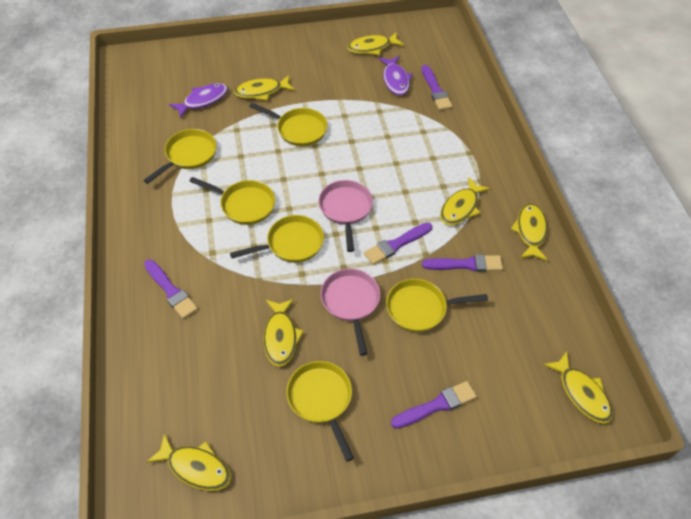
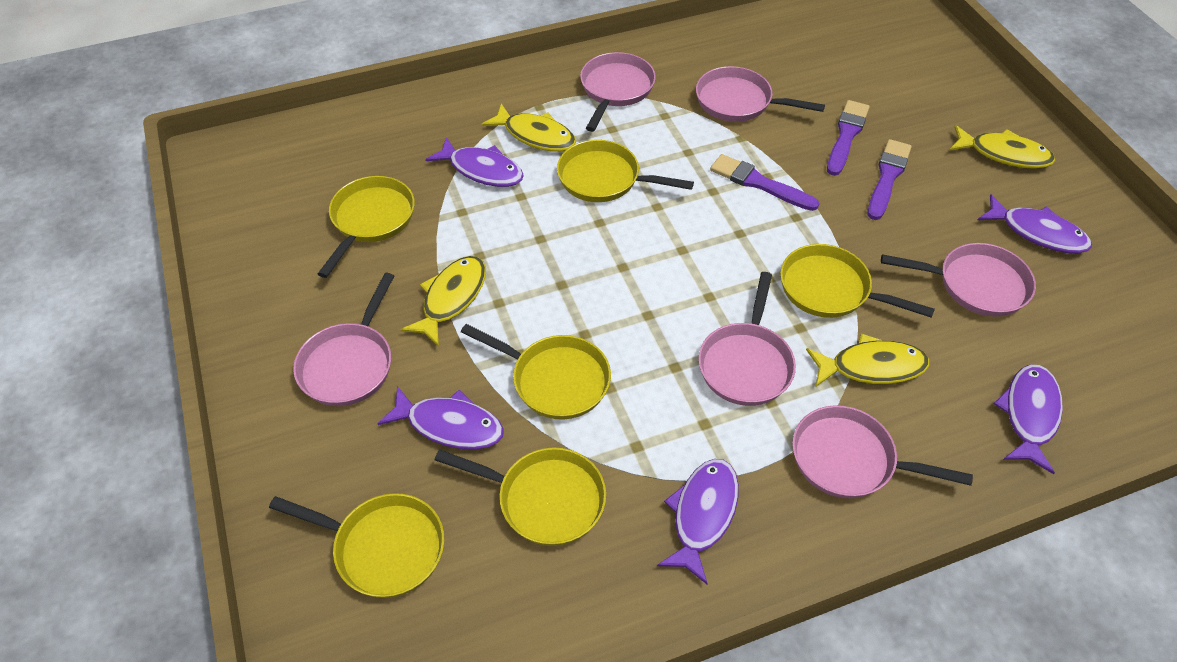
pink pan: [318,180,373,252] [320,269,380,356] = 2 -> [293,273,394,406] [580,52,656,132] [696,66,825,122] [698,272,796,406] [792,405,973,498] [881,243,1036,317] = 6
purple brush: [144,260,198,319] [364,222,432,265] [391,381,477,429] [421,65,453,110] [422,254,503,272] = 5 -> [710,154,820,211] [827,100,870,176] [867,139,912,220] = 3
purple fish: [169,83,228,118] [379,56,413,96] = 2 -> [377,386,504,450] [425,137,524,187] [657,459,739,584] [977,194,1092,254] [994,365,1063,474] = 5
yellow fish: [146,434,231,491] [234,75,295,101] [263,299,304,367] [347,32,404,55] [440,177,490,225] [511,203,548,261] [543,351,613,424] = 7 -> [401,256,486,347] [481,103,576,152] [806,333,929,387] [949,125,1055,169] = 4

